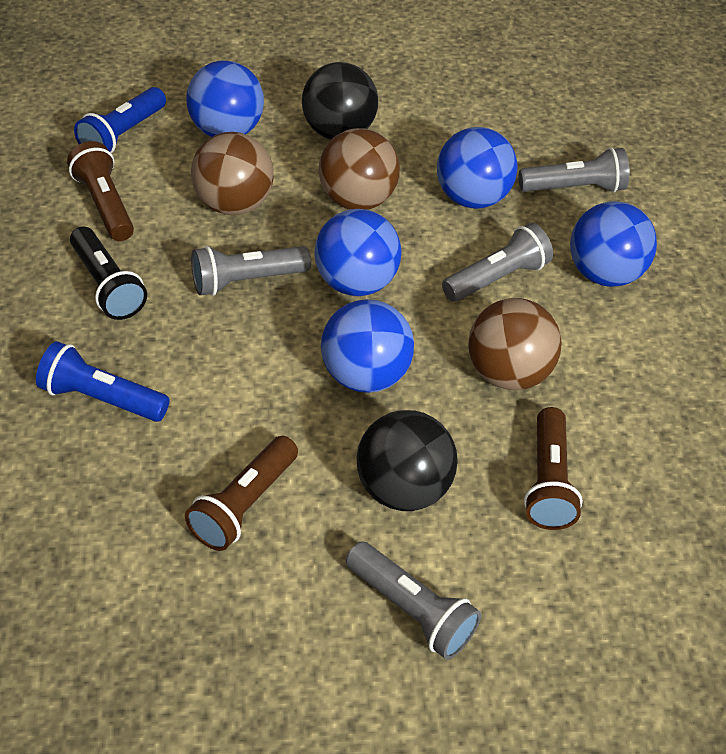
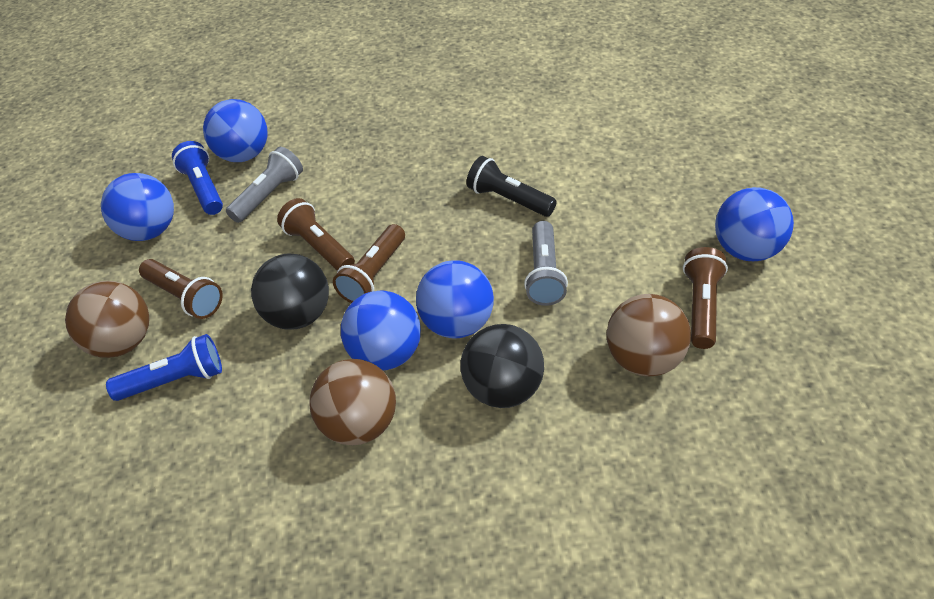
brown flashlight: [67,141,134,241] [185,436,298,551] [524,407,583,530] = 3 -> [139,259,223,319] [277,198,355,271] [333,224,405,303] [683,247,728,349] = 4
grey flashlight: [191,246,311,296] [346,541,481,660] [442,223,553,302] [519,147,630,193] = 4 -> [226,147,303,223] [524,221,568,306] = 2

